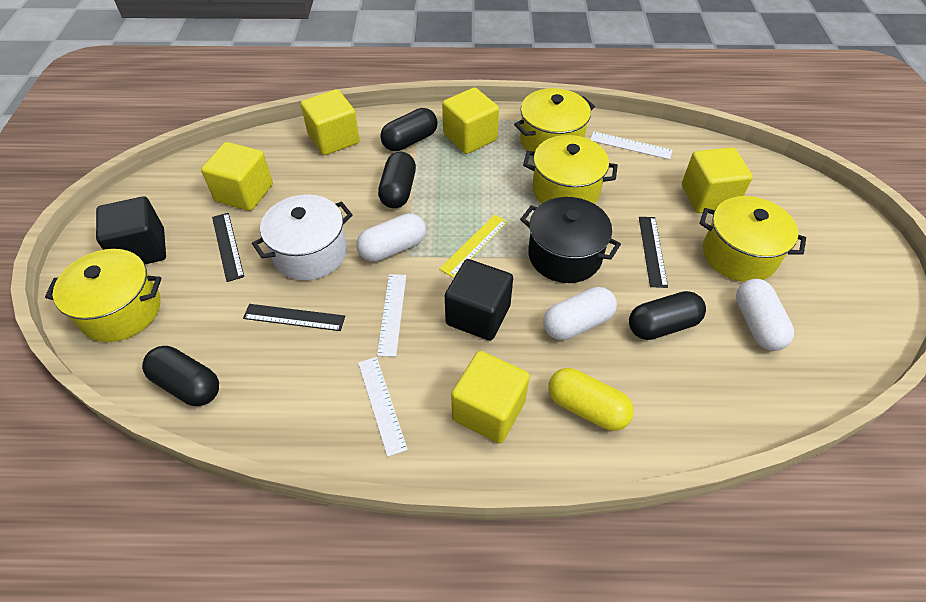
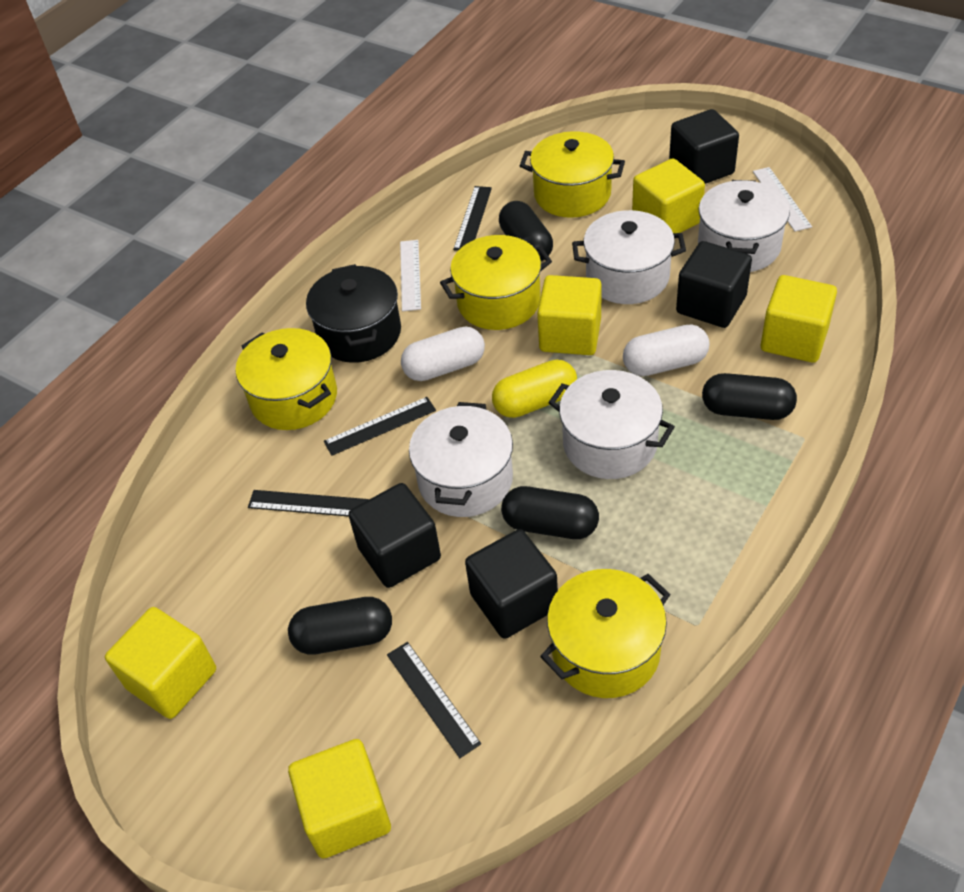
black cube: [96,196,166,264] [445,259,513,341] = 2 -> [348,483,441,588] [465,529,558,639] [669,109,739,184] [676,241,752,328] = 4
black ruler: [212,213,244,282] [243,304,345,331] [639,217,668,288] = 3 -> [248,490,369,517] [324,397,436,456] [387,642,481,758] [453,186,492,251] = 4
white capsule: [356,213,426,262] [543,287,617,340] [736,279,794,351] = 3 -> [401,326,485,381] [623,324,710,376] = 2
white pot: [252,194,353,281] = 1 -> [409,402,513,517] [548,370,675,479] [572,210,686,304] [698,180,790,272] = 4
white ruler: [358,357,408,457] [377,274,406,357] [590,131,672,160] = 3 -> [400,240,421,311] [753,167,812,232] = 2
yellow ruler: [439,215,508,277] = 1 -> none = 0

